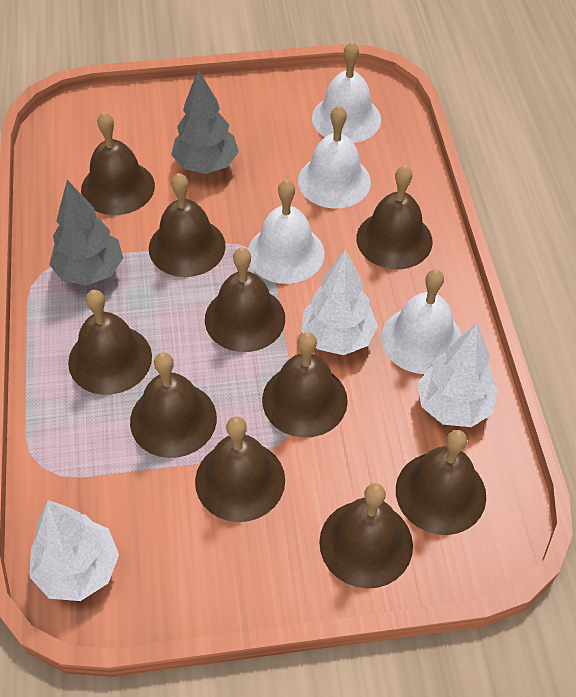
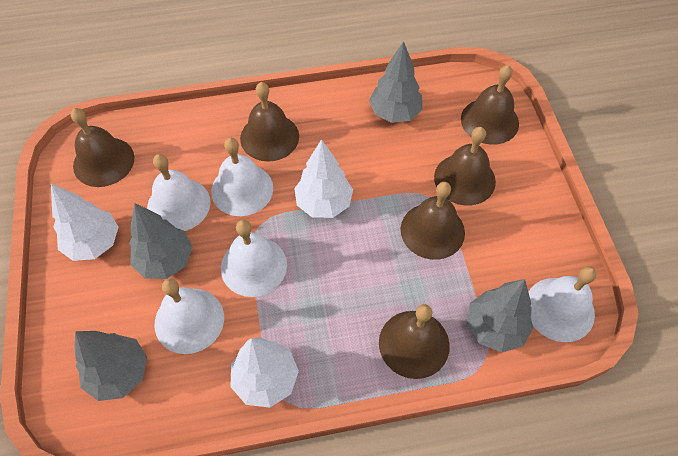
brown bell: [68,290,152,395] [81,112,155,215] [130,353,217,458] [149,173,226,277] [195,416,285,522] [205,247,285,352] [262,332,348,438] [319,483,413,589] [356,166,433,269] [396,430,486,535] = 10 -> [71,108,134,187] [240,82,299,162] [379,304,450,379] [400,182,465,260] [434,127,496,205] [461,65,519,145] = 6
grey tree: [49,180,123,286] [171,69,239,174] = 2 -> [75,331,147,401] [129,203,193,279] [369,41,423,123] [467,279,533,353] = 4
white bell: [248,180,324,284] [298,105,371,208] [312,42,381,143] [381,269,462,374] = 4 -> [147,154,211,231] [155,279,224,354] [211,138,273,216] [221,220,287,297] [529,266,596,342] = 5

